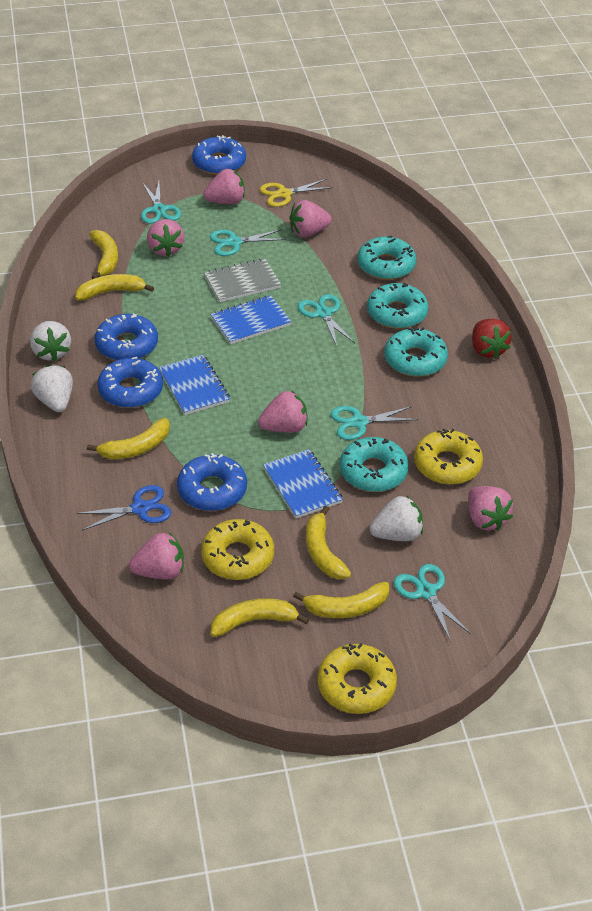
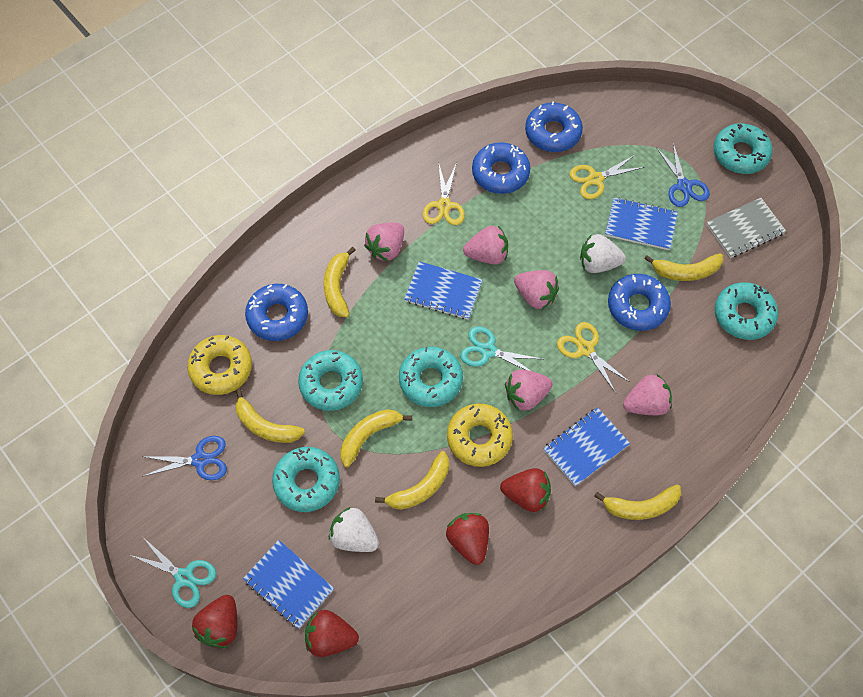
blue notebook: [159,355,230,415] [210,295,291,344] [263,449,343,519] = 3 -> [243,540,334,629] [404,261,482,320] [543,407,630,486] [605,197,678,250] = 4
blue scissors: [77,485,172,531] = 1 -> [141,436,227,480] [656,143,710,207] = 2
pink strawberry: [129,532,184,579] [147,219,184,257] [203,169,245,204] [258,390,308,433] [289,200,332,237] [468,486,513,531] = 6 -> [364,223,404,261] [463,226,508,264] [505,370,553,411] [514,270,559,310] [623,374,672,415] = 5
red strawberry: [472,319,512,359] = 1 -> [192,595,237,648] [305,610,359,657] [446,513,489,565] [500,468,551,512] = 4
turquoise donut: [340,437,409,492] [357,236,416,280] [367,283,428,329] [384,327,448,377] = 4 -> [272,447,340,512] [298,350,363,411] [399,347,463,407] [713,123,772,174] [714,282,778,340] = 5
turquoise scissors: [141,181,181,224] [210,229,286,256] [298,294,355,346] [331,406,418,440] [394,564,471,642] = 5 -> [130,537,216,608] [460,326,542,371] = 2
white strawberry: [30,321,71,361] [31,365,73,412] [370,495,423,541] = 3 -> [329,507,379,552] [580,234,626,273] = 2
yellow donut: [201,519,274,580] [317,643,397,714] [414,429,483,485] = 3 -> [187,335,252,395] [447,404,513,467] = 2
yellow scissors: [260,179,333,207] = 1 -> [423,165,465,225] [557,322,631,393] [569,154,645,199] = 3

